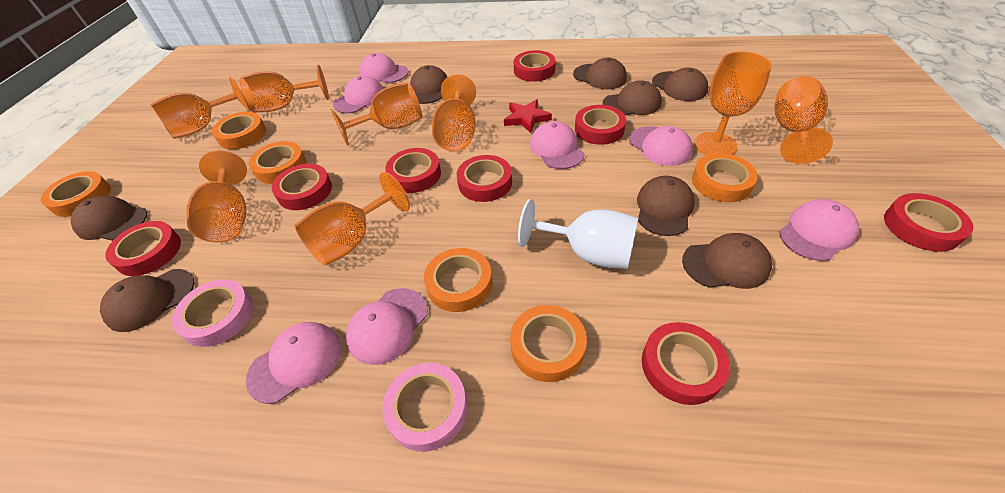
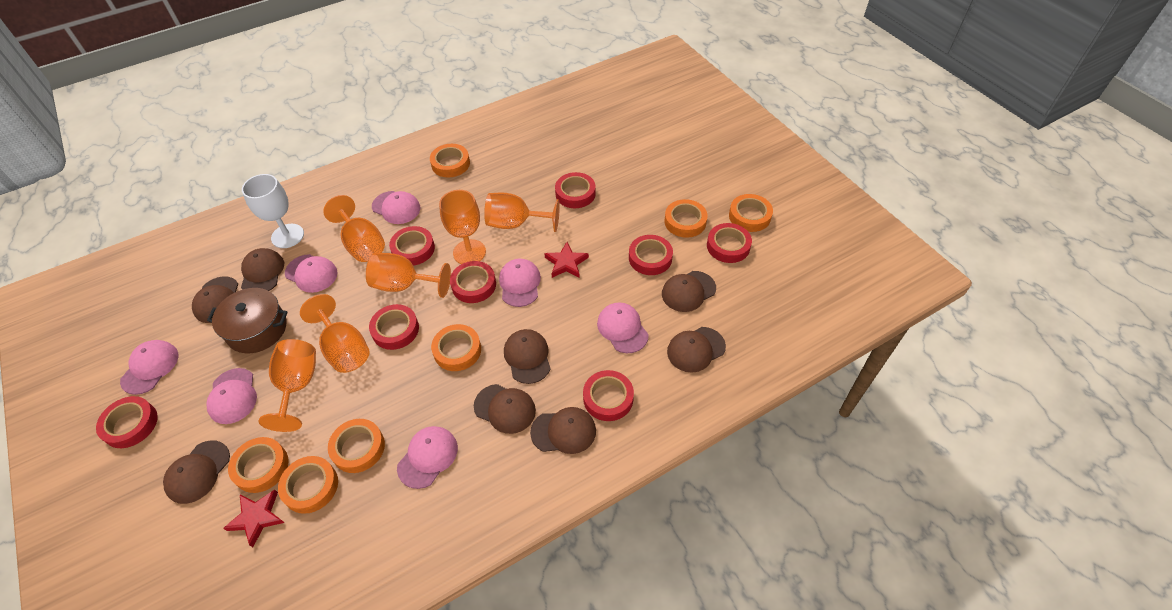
brown pot: none = 0 -> [207,288,288,354] = 1
orange goblet: [150,77,250,139] [186,150,247,243] [240,65,329,112] [295,172,410,266] [330,82,422,146] [432,74,476,151] [694,51,772,155] [774,76,833,164] = 8 -> [259,339,316,432] [300,294,370,373] [323,195,385,262] [366,253,451,298] [439,190,486,264] [484,193,560,232] = 6
orange tape: [41,171,111,217] [212,112,266,149] [249,141,306,184] [424,248,492,312] [510,305,587,382] [692,153,758,202] = 6 -> [228,437,289,493] [278,456,338,514] [328,419,385,473] [430,144,470,178] [431,324,481,371] [664,199,708,238] [729,194,773,232] = 7
pink tape: [172,279,253,347] [382,363,468,452] = 2 -> none = 0
red star: [504,99,552,133] = 1 -> [223,489,284,547] [544,242,589,278] = 2

